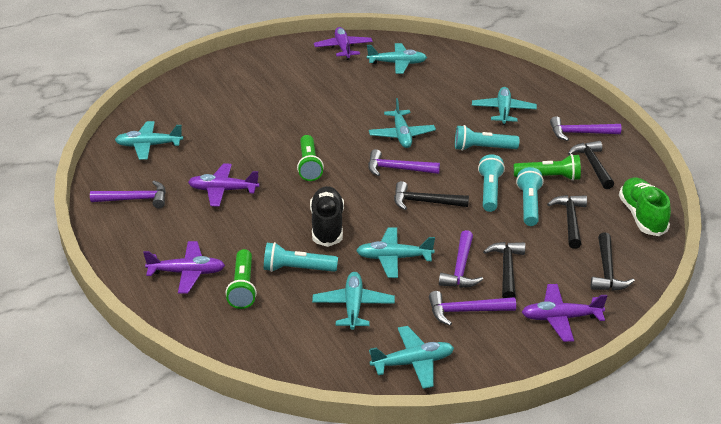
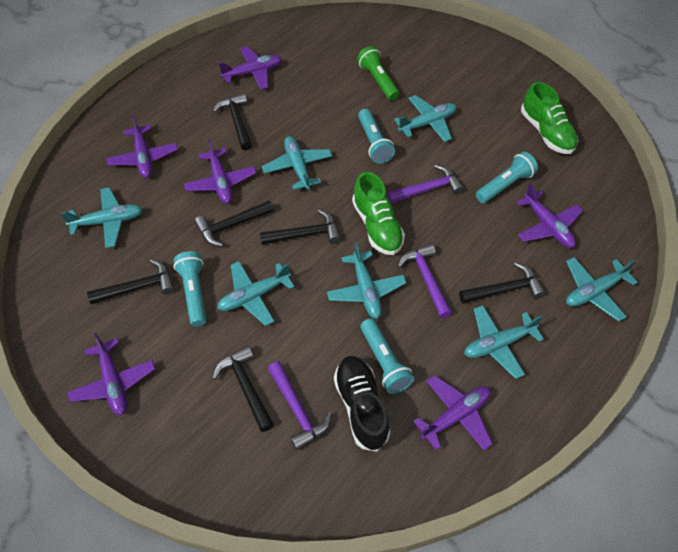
black hammer: [394,181,469,210] [483,242,525,298] [547,195,587,249] [568,141,614,189] [591,232,635,291] = 5 -> [87,259,175,304] [194,200,274,247] [212,345,274,432] [213,93,252,150] [260,210,341,245] [459,262,546,304] = 6
green flashlight: [226,249,257,309] [297,135,324,181] [514,154,581,181] = 3 -> [357,46,399,101] = 1
green shoe: [619,177,671,236] = 1 -> [352,172,405,255] [521,82,578,154] = 2
purple hammer: [90,181,166,208] [368,149,440,176] [429,291,516,326] [439,230,483,288] [550,116,622,141] = 5 -> [268,361,332,450] [387,165,464,203] [397,243,452,318] = 3
purple plane: [143,241,225,293] [188,163,260,207] [314,27,373,60] [522,284,607,342] = 4 -> [67,333,155,416] [106,115,178,178] [184,139,256,204] [219,46,282,90] [413,375,492,451] [516,184,583,248] = 6

